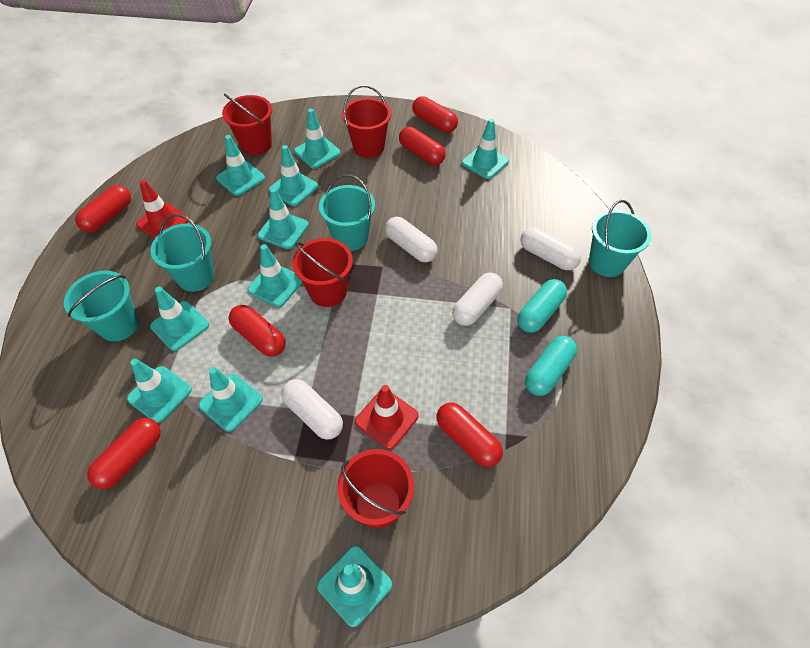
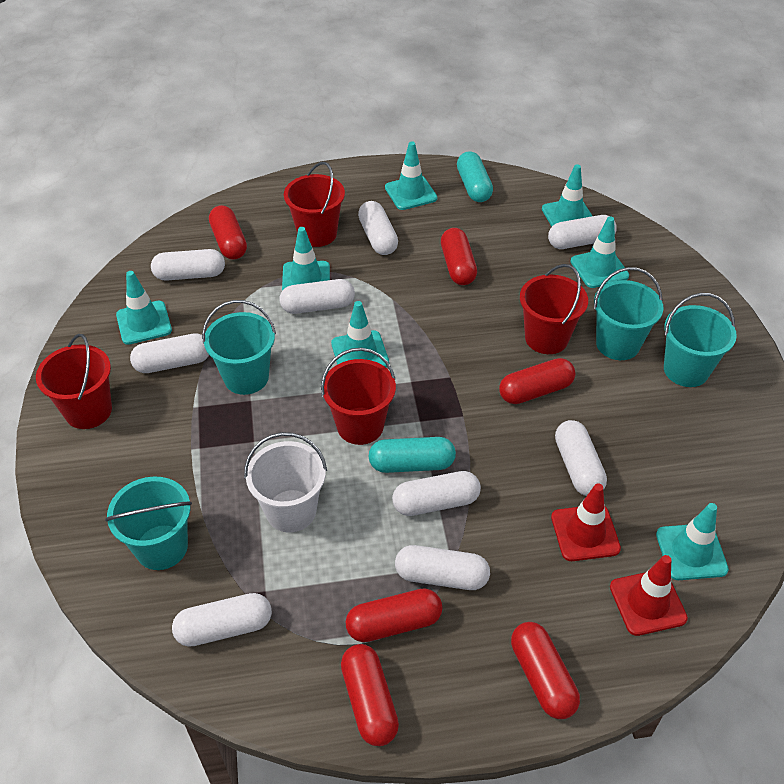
turquoise traffic cone: [127,359,192,423] [150,287,209,351] [199,367,263,432] [216,135,265,196] [247,244,302,307] [258,188,309,249] [269,145,318,206] [294,109,341,168] [317,546,392,627] [462,119,509,179] = 10 -> [116,271,172,345] [282,227,330,291] [331,301,389,367] [385,141,437,210] [542,164,592,226] [570,217,629,288] [656,503,729,580] = 7
white bucket: none = 0 -> [244,432,327,532] = 1
white capsule: [281,379,343,440] [385,217,438,262] [452,273,503,326] [520,227,581,270] = 4 -> [130,333,209,373] [151,249,225,281] [172,593,272,647] [280,279,355,314] [358,201,398,255] [392,471,481,516] [395,545,490,590] [548,215,617,249] [555,420,607,496] = 9

